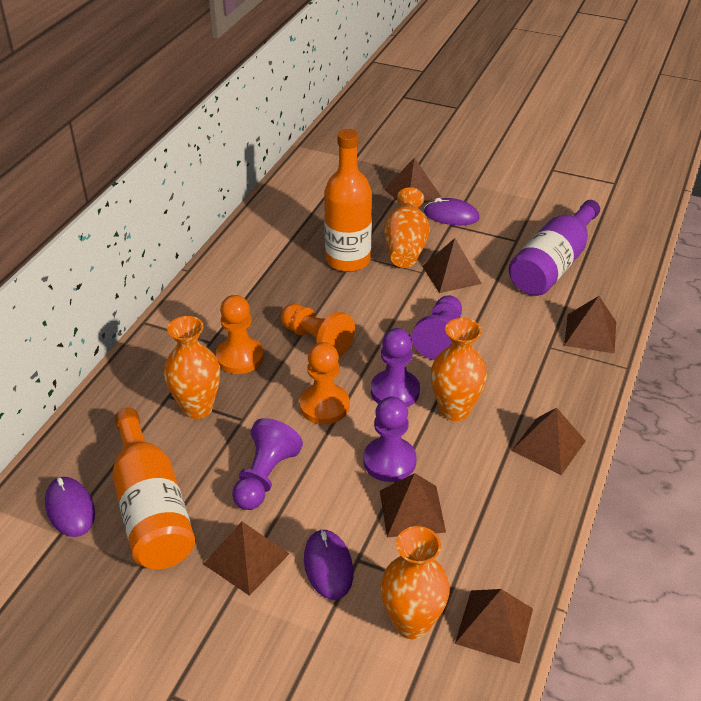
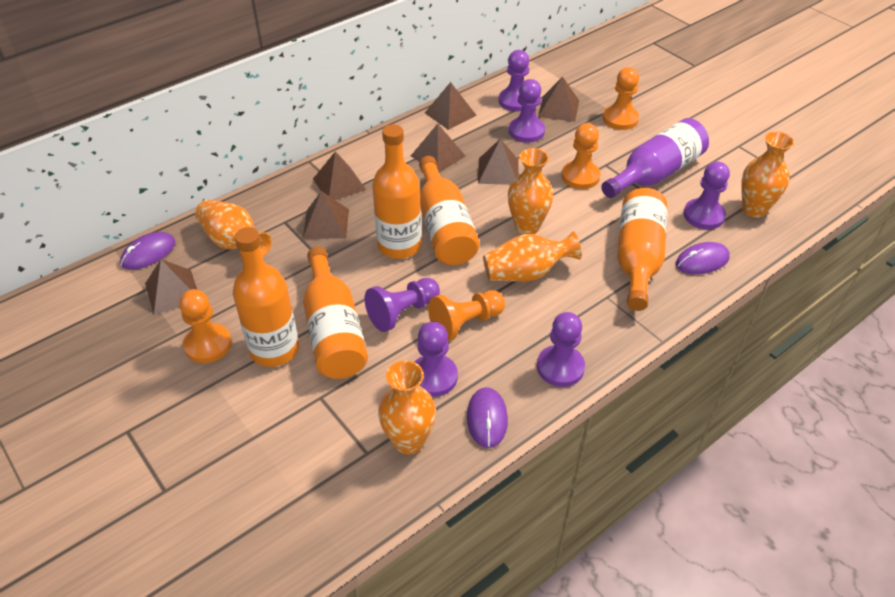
orange bottle: [112,408,195,569] [324,129,372,272] = 2 -> [233,227,299,367] [303,247,368,379] [372,124,422,259] [419,156,480,265] [617,188,667,311] = 5
orange pawn: [216,295,264,374] [281,304,355,357] [299,342,349,424] = 3 -> [179,289,232,363] [428,290,505,341] [561,123,601,189] [603,67,639,130] = 4
orange vase: [164,316,220,419] [381,526,450,639] [384,187,430,268] [431,318,487,421] = 4 -> [195,200,272,256] [378,360,436,455] [483,231,582,281] [508,148,553,234] [742,131,795,218] = 5
purple pawn: [232,418,303,510] [364,397,417,482] [371,328,420,407] [412,295,462,360] = 4 -> [364,278,440,332] [415,322,458,397] [499,50,529,111] [509,79,545,143] [537,312,585,387] [684,162,730,230] = 6

